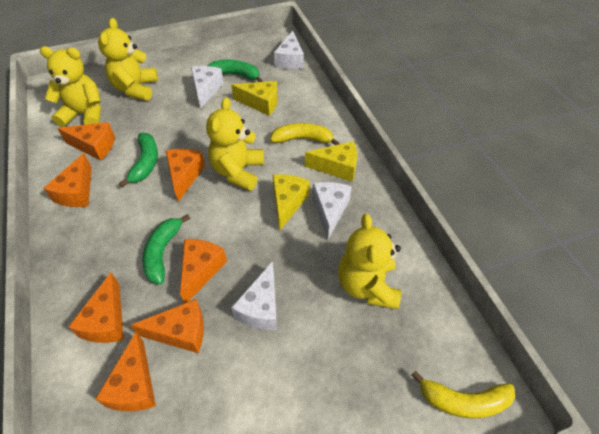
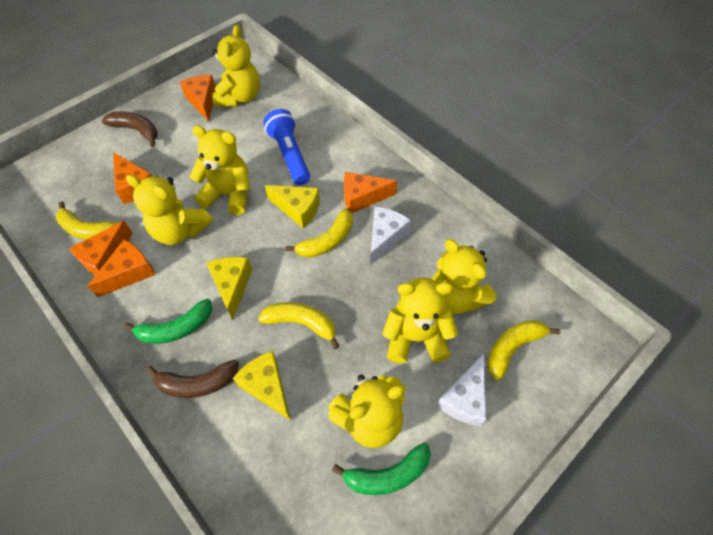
blue flashlight: none = 0 -> [263,109,310,185] = 1
brown banana: none = 0 -> [102,111,158,147] [146,360,239,398] = 2
green banana: [119,133,158,187] [142,214,190,285] [208,60,263,82] = 3 -> [124,299,212,344] [332,443,431,495] = 2
orange cheese: [44,153,92,207] [57,122,115,161] [68,272,124,343] [95,332,156,411] [130,299,204,353] [166,149,205,202] [180,239,227,303] = 7 -> [69,221,133,275] [87,240,156,297] [113,152,152,204] [180,75,216,121] [344,172,397,213] = 5
white cheese: [191,66,224,109] [231,261,277,330] [274,31,304,69] [312,182,352,239] = 4 -> [370,207,411,265] [436,354,486,426] = 2
yellow banana: [270,123,340,145] [411,370,515,419] = 2 -> [56,201,117,240] [258,302,340,349] [285,208,353,258] [487,320,560,381] = 4
yellow teddy bear: [40,46,101,127] [98,18,158,101] [206,97,264,191] [338,214,401,309] = 4 -> [126,174,213,245] [190,125,250,215] [212,25,260,107] [328,375,406,448] [382,277,458,363] [432,239,497,314] = 6

